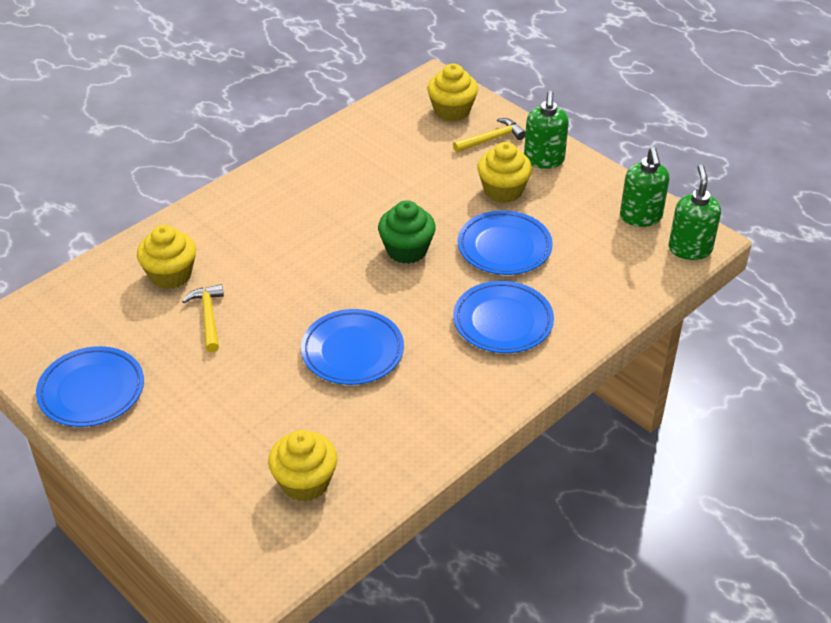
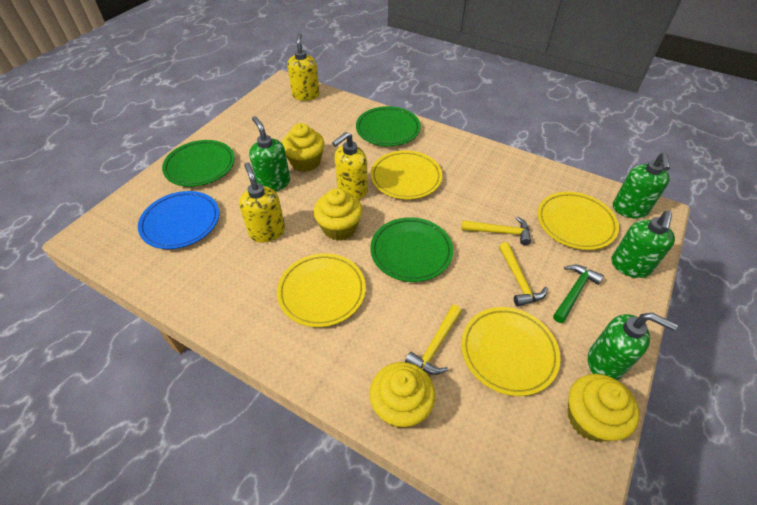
blue plate: [36,346,144,427] [301,309,404,385] [453,281,554,353] [457,210,553,275] = 4 -> [138,191,219,249] = 1
green cupcake: [378,200,436,264] = 1 -> none = 0
green hammer: none = 0 -> [553,265,604,323] = 1
green plate: none = 0 -> [162,140,235,187] [356,106,421,146] [370,217,453,282] = 3
green soap dispenser: [524,91,569,169] [620,147,669,227] [669,164,721,260] = 3 -> [249,116,290,191] [588,312,678,380] [612,211,675,278] [613,152,670,219] = 4
yellow hammer: [182,284,224,352] [453,118,526,153] = 2 -> [405,305,462,375] [461,217,531,245] [499,242,548,307] = 3
yellow plate: none = 0 -> [277,253,366,327] [370,150,442,200] [461,307,561,396] [537,192,619,250] = 4
yellow soap dispenser: none = 0 -> [239,162,285,243] [287,33,320,101] [332,132,368,199] = 3

